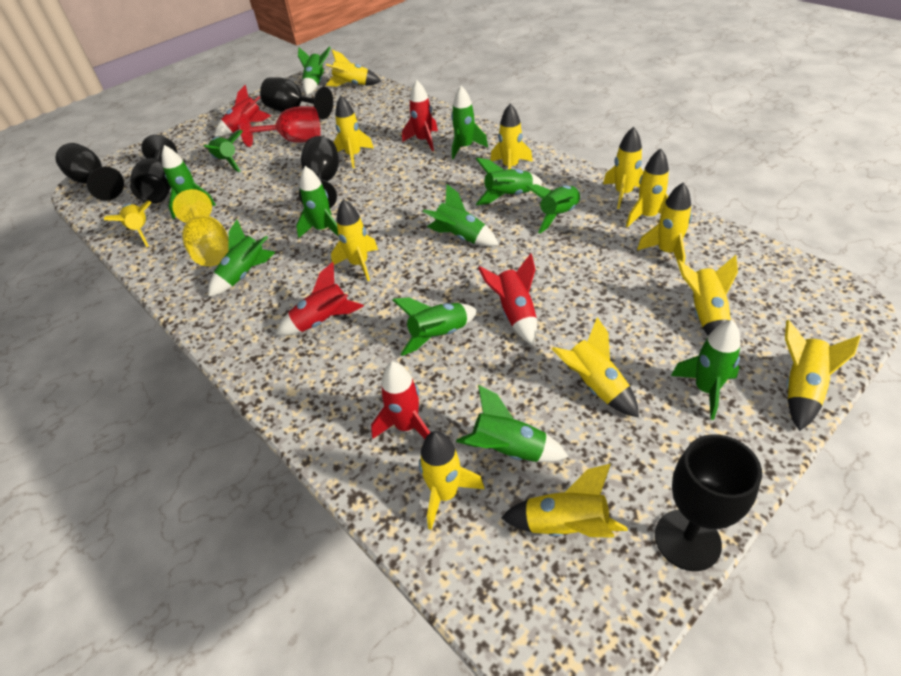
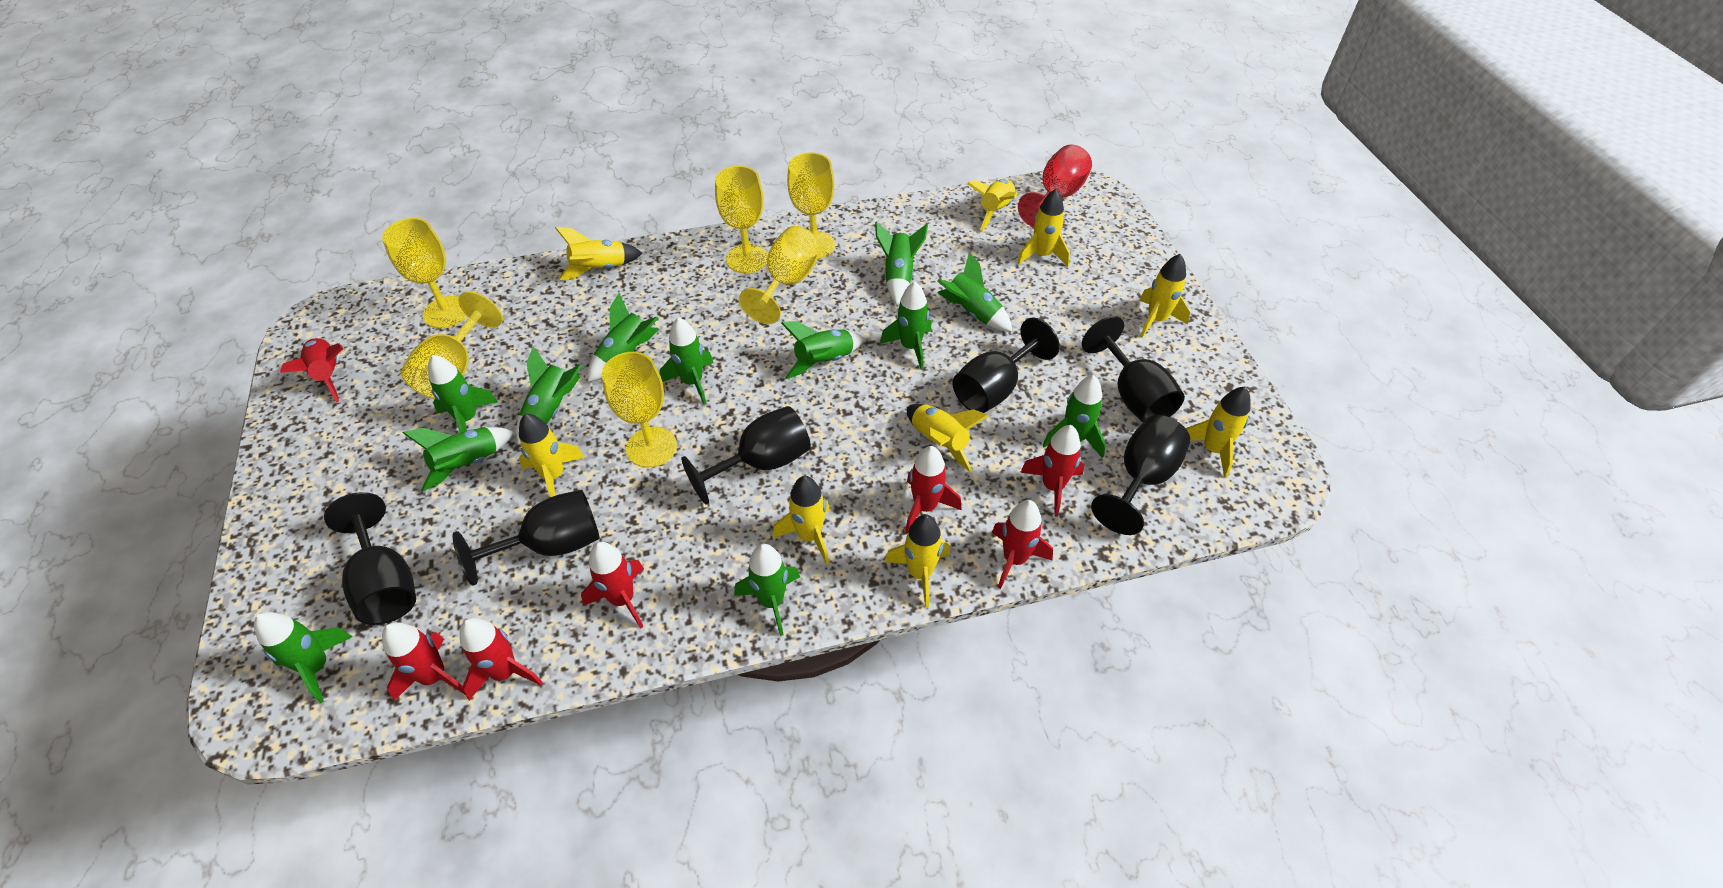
black goblet: [55,143,124,201] [130,135,177,203] [260,77,333,119] [299,136,339,208] [655,434,762,571] = 5 -> [324,492,416,625] [453,490,600,586] [681,406,811,505] [952,317,1060,413] [1082,316,1185,422] [1091,415,1191,535] = 6
red rocket: [214,85,271,137] [276,262,364,335] [371,361,431,439] [402,80,438,151] [478,254,537,345] = 5 -> [280,338,343,403] [382,622,466,701] [460,618,543,700] [581,542,644,629] [905,446,961,533] [992,500,1053,589] [1020,425,1084,517] = 7
yellow goblet: [172,189,229,266] = 1 -> [382,218,467,328] [401,291,503,399] [602,352,677,468] [715,166,768,273] [739,226,821,324] [787,152,835,259] = 6
yellow rocket: [104,200,152,247] [326,50,381,87] [331,199,378,281] [333,95,374,168] [419,431,485,530] [490,104,533,169] [501,464,628,538] [552,317,639,418] [603,127,644,209] [626,148,669,228] [637,183,692,264] [677,255,738,336] [785,320,861,431] = 13 -> [519,413,585,497] [555,227,642,280] [773,476,830,564] [885,514,950,608] [907,404,989,472] [967,179,1017,231] [1017,189,1070,266] [1140,254,1190,337] [1186,387,1251,478] = 9

